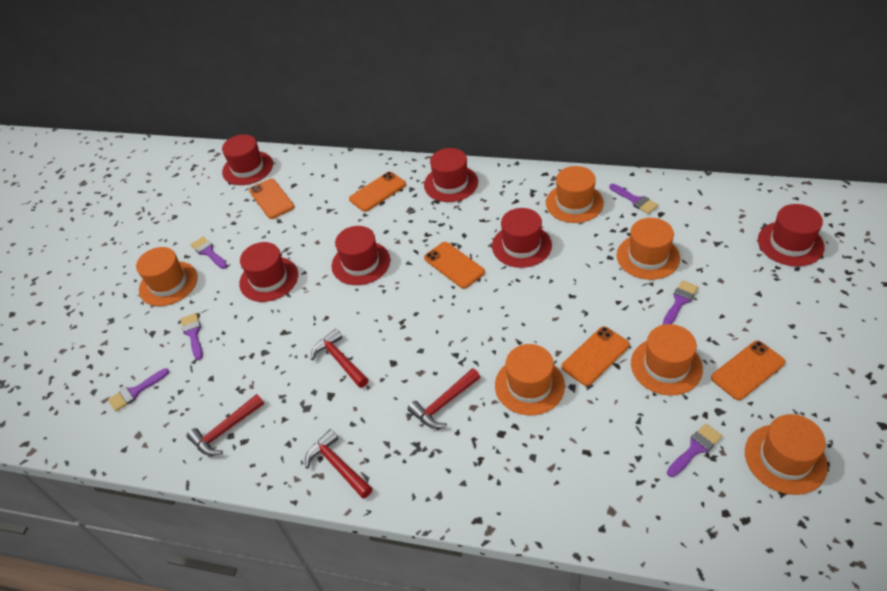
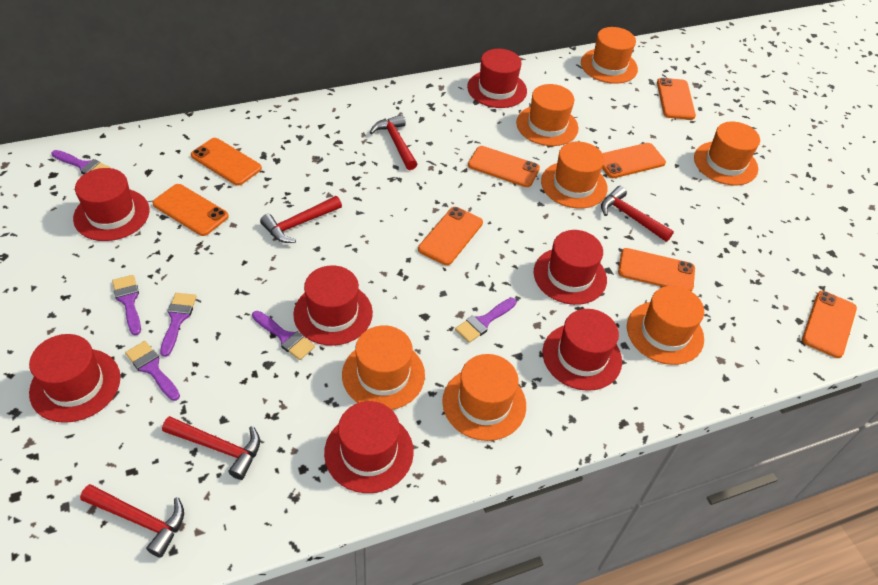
orange hat: [136,247,198,306] [495,344,565,415] [546,166,604,223] [617,218,680,280] [631,324,703,395] [745,414,828,495] = 6 -> [342,325,425,410] [442,354,526,441] [516,84,578,146] [541,142,608,209] [581,27,638,84] [627,286,704,365] [694,122,760,185] = 7
orange phone: [249,179,294,219] [349,172,406,212] [424,242,485,289] [561,326,630,386] [711,341,785,400] = 5 -> [152,184,229,236] [191,138,262,186] [418,207,483,265] [468,146,540,187] [602,143,666,178] [618,248,695,291] [657,78,696,120] [802,291,857,358] = 8
red hammer: [187,394,264,456] [305,429,373,499] [311,329,369,388] [407,368,480,428] = 4 -> [80,484,184,558] [162,416,260,480] [260,196,342,243] [370,115,417,170] [601,186,674,242] = 5
red hat: [222,134,273,185] [239,242,298,302] [332,226,390,285] [424,148,478,202] [492,208,552,268] [758,204,825,266] = 6 -> [29,334,120,423] [73,168,150,241] [293,265,373,346] [324,401,414,493] [467,49,527,108] [534,230,607,305] [543,309,622,391] = 7

